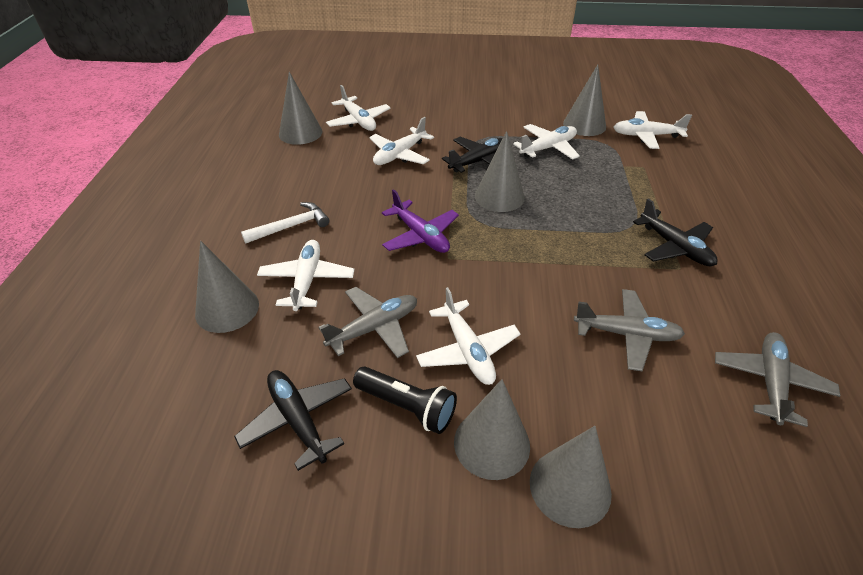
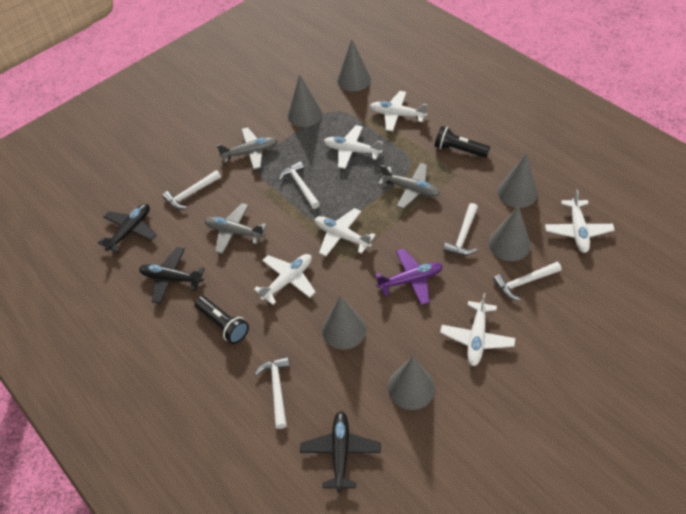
black flashlight: [353,366,457,434] = 1 -> [195,296,249,344] [435,126,490,158] = 2
white hammer: [241,202,329,244] = 1 -> [163,170,221,210] [255,357,290,429] [279,161,320,209] [443,203,478,255] [493,262,562,301] = 5

